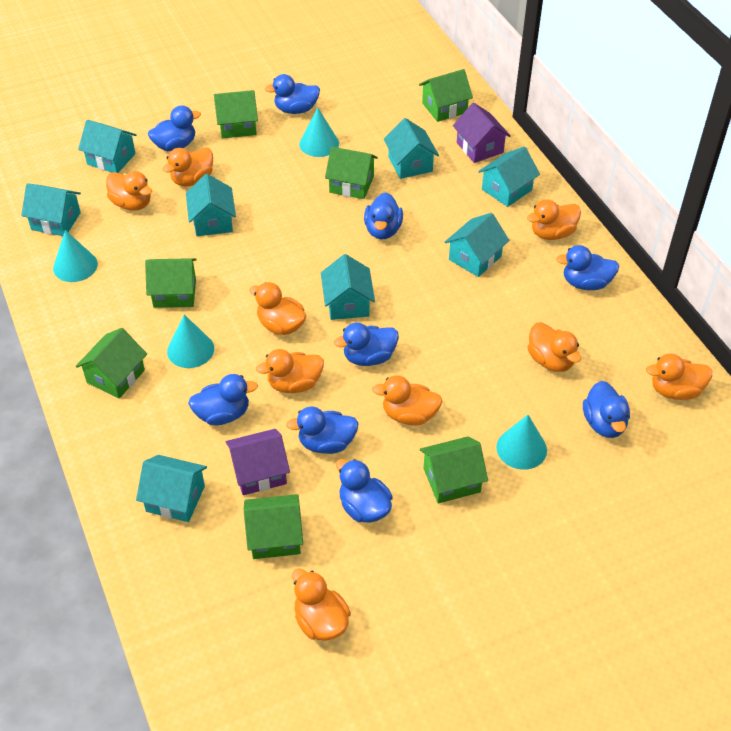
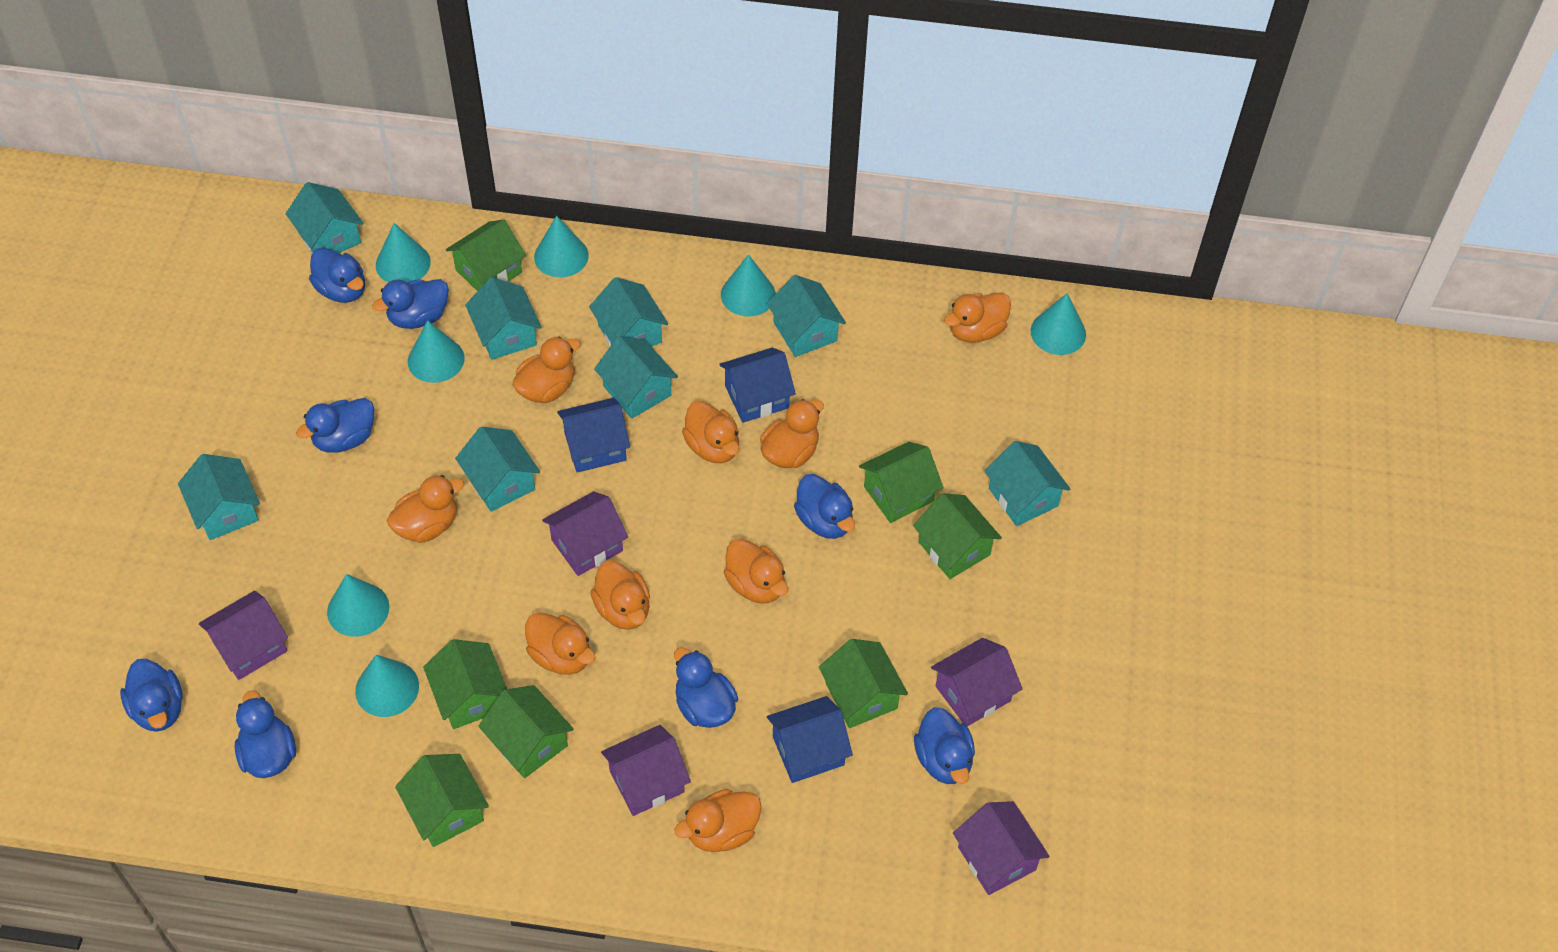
blue duck: [148,105,201,151] [188,374,258,425] [265,74,320,114] [286,406,359,454] [334,323,399,366] [336,459,393,523] [364,193,403,239] [556,245,619,290] [583,381,630,438] = 9 -> [120,659,183,732] [235,690,296,778] [296,398,374,453] [309,247,365,303] [372,279,449,329] [674,647,738,728] [794,474,855,539] [914,707,975,784] = 8
blue house: none = 0 -> [557,398,630,473] [719,348,796,423] [767,696,853,783] = 3
purple house: [226,429,290,495] [453,103,511,163] = 2 -> [199,591,288,680] [542,491,628,576] [601,725,691,816] [931,638,1022,727] [953,801,1049,895] = 5
turquoise cone: [53,230,98,282] [167,314,214,368] [299,108,339,157] [496,415,547,470] = 4 -> [327,574,389,637] [355,655,419,717] [376,223,431,282] [408,320,465,383] [534,216,589,277] [721,254,776,316] [1031,293,1086,355] = 7

